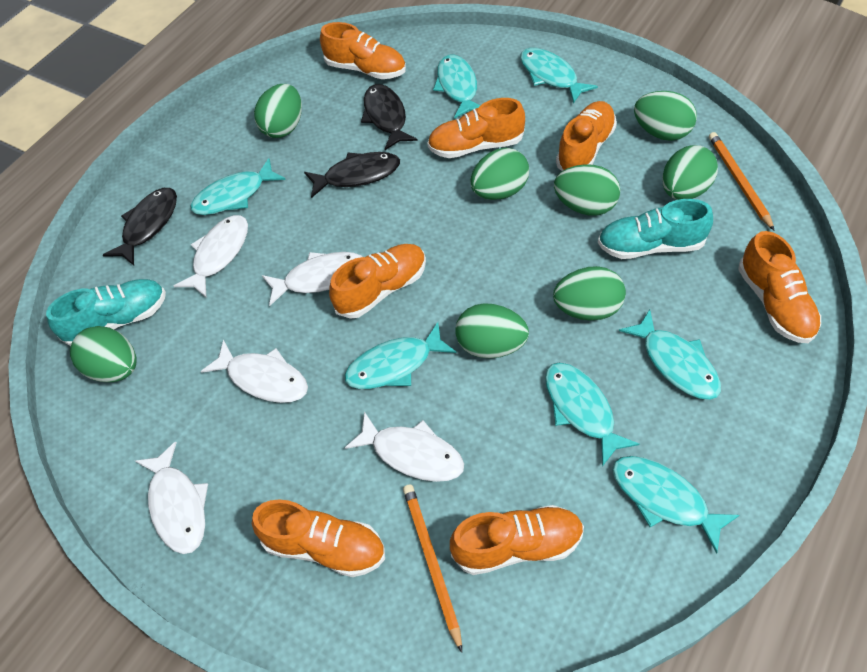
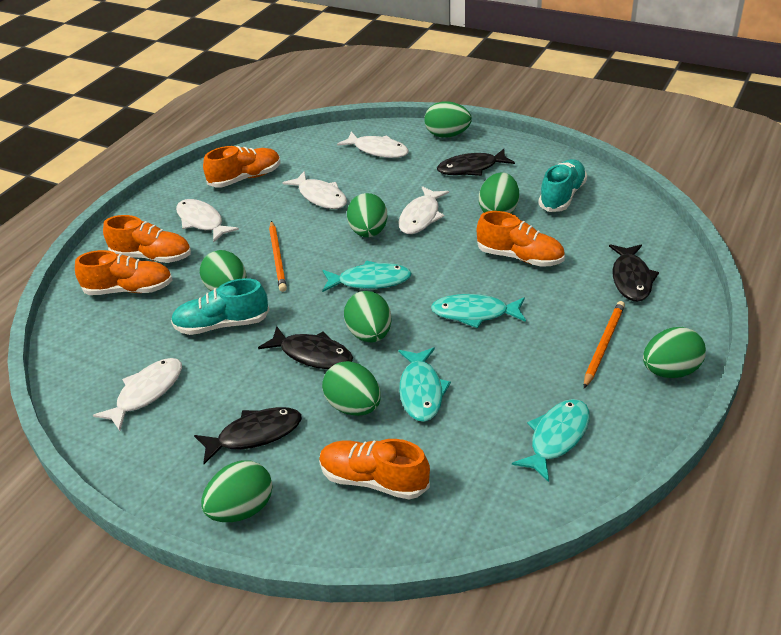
black fish: [103,188,177,266] [304,152,400,198] [361,84,418,150] = 3 -> [194,407,302,464] [258,326,353,369] [437,149,515,176] [609,244,659,302] = 4
orange shoe: [252,499,385,577] [320,22,406,79] [329,244,426,319] [427,98,525,158] [450,505,584,575] [556,101,617,171] [738,231,821,343] = 7 -> [75,250,172,295] [103,215,191,263] [203,146,280,188] [319,439,430,499] [477,211,565,267] = 5
turquoise fish: [190,158,286,215] [344,322,456,389] [433,55,480,119] [520,48,598,104] [545,363,640,467] [612,456,740,554] [619,310,721,400] = 7 -> [322,261,412,292] [399,347,451,422] [431,294,526,328] [512,399,590,482] = 4

